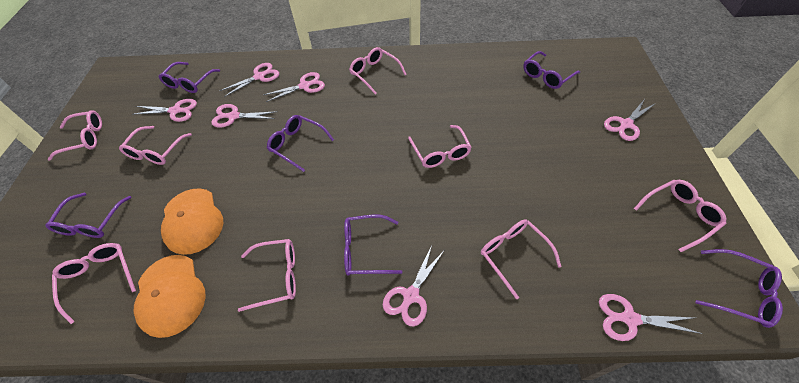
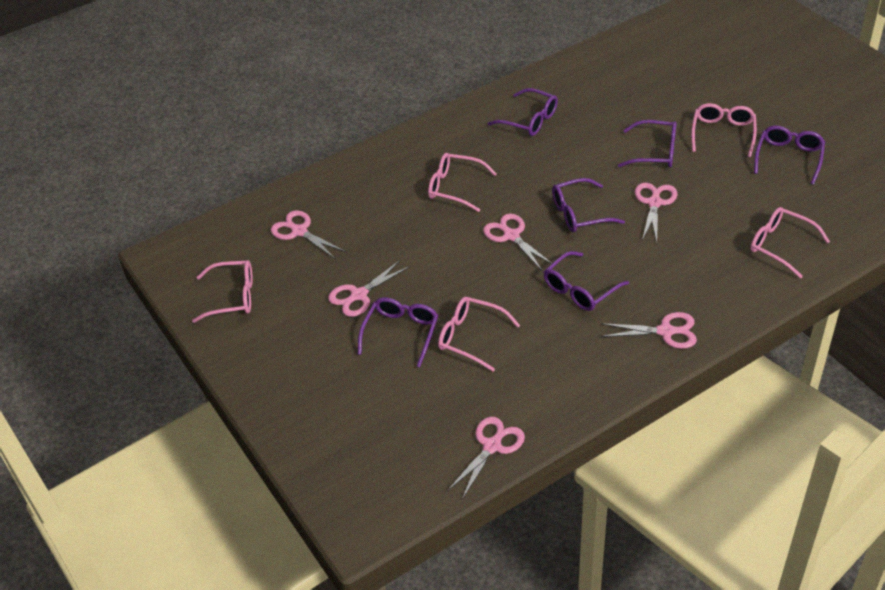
orange cap: [134,255,206,338] [161,188,223,255] = 2 -> none = 0
pink glasses: [48,110,102,161] [52,243,136,324] [119,126,192,165] [238,239,296,312] [349,47,407,95] [408,125,472,168] [481,219,562,299] [634,180,727,252] = 8 -> [192,260,253,323] [428,153,497,212] [438,297,520,371] [691,103,757,157] [750,207,830,279] = 5
pink scissors: [134,99,197,122] [211,104,278,128] [220,63,279,97] [264,72,325,102] [383,245,444,326] [599,294,703,341] [604,99,656,141] = 7 -> [271,210,346,259] [328,259,410,317] [447,417,525,499] [483,214,552,270] [601,312,697,349] [635,183,677,242] = 6

